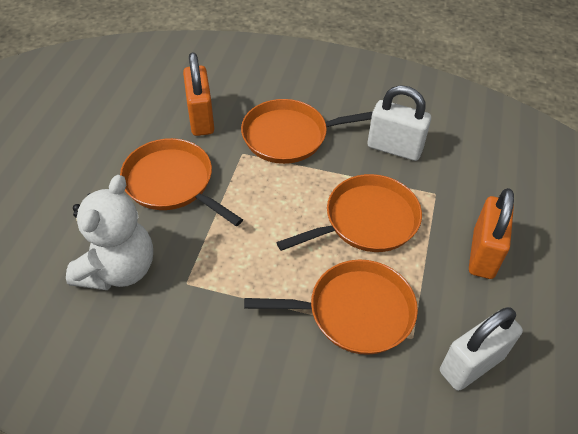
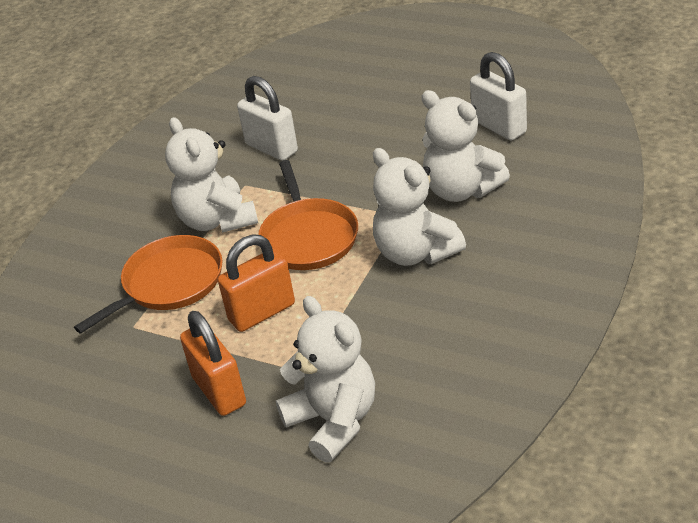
orange pan: [120,138,243,226] [241,99,373,164] [244,260,418,355] [277,174,422,252] = 4 -> [74,235,223,334] [258,160,358,270] = 2
white teddy bear: [66,175,153,290] = 1 -> [165,117,258,233] [276,296,375,463] [373,148,466,266] [422,90,510,202] = 4

